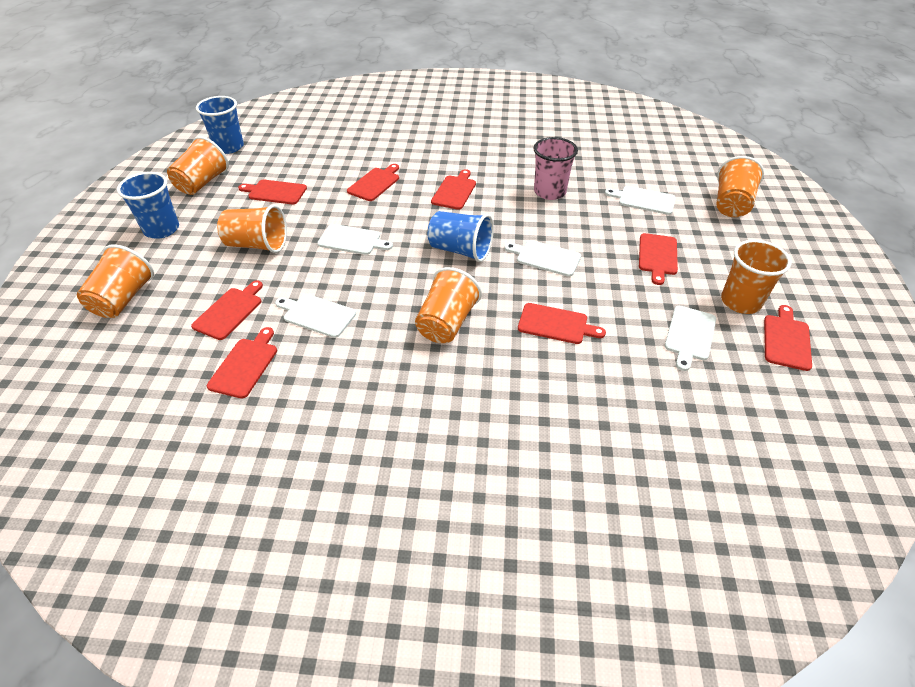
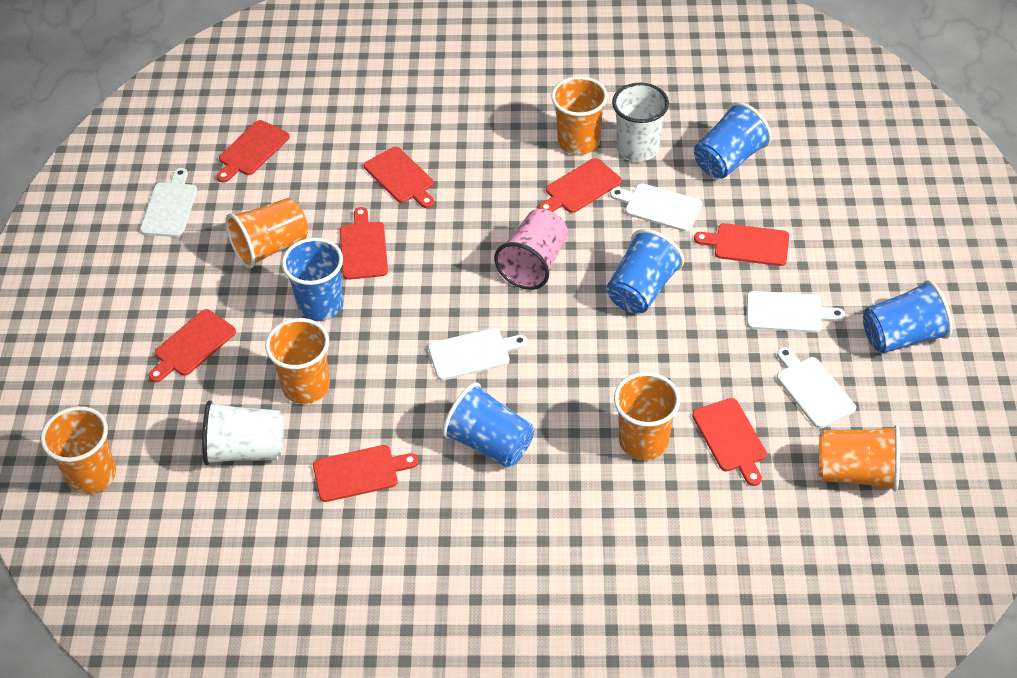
blue cup: [117,172,179,239] [196,96,244,154] [428,211,494,262] = 3 -> [282,238,343,321] [442,382,534,467] [607,229,684,313] [694,102,772,179] [863,280,953,353] = 5
white cup: none = 0 -> [202,401,284,465] [612,83,669,161] = 2

